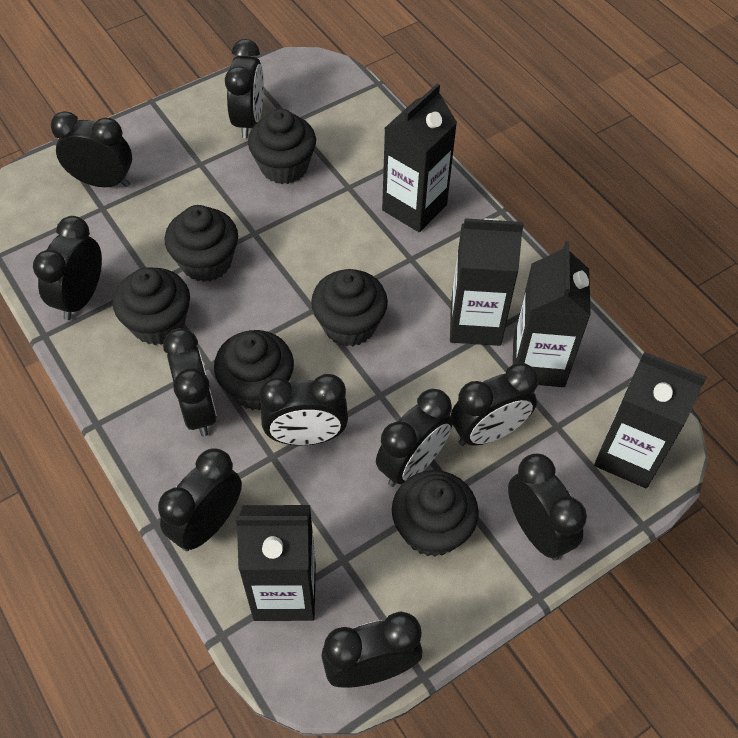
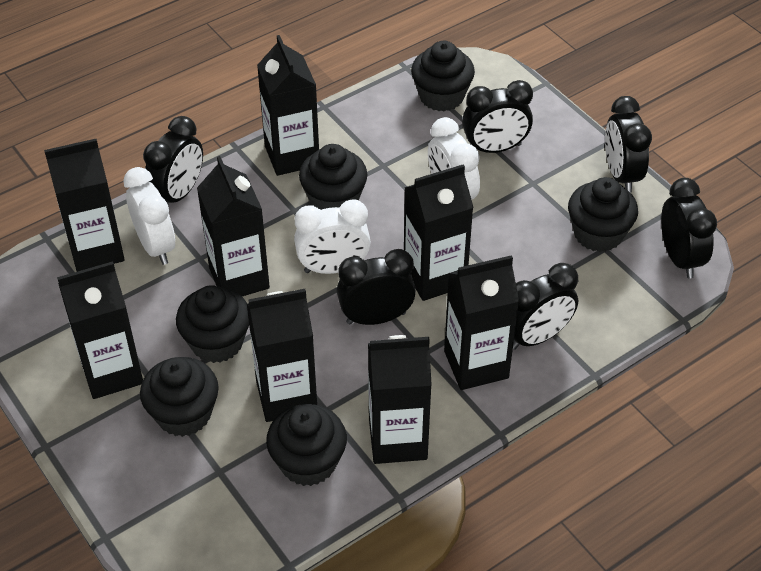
black carton: [236,505,316,621] [382,83,457,232] [450,218,524,346] [513,241,591,387] [594,352,707,488] = 5 -> [44,139,125,272] [57,261,143,399] [197,156,270,296] [247,289,317,422] [257,35,319,176] [368,335,432,464] [404,164,474,301] [444,255,519,390] = 8
black clock: [33,216,102,320] [51,111,132,187] [158,448,242,551] [163,328,217,437] [225,39,264,138] [259,374,348,445] [321,612,423,688] [376,389,453,487] [451,363,538,446] [508,453,587,560] = 10 -> [143,116,203,204] [337,249,416,325] [462,80,533,153] [513,263,578,350] [605,96,652,193] [661,178,717,279] = 6
white clock: none = 0 -> [123,167,175,265] [294,199,371,274] [428,117,480,200] = 3

